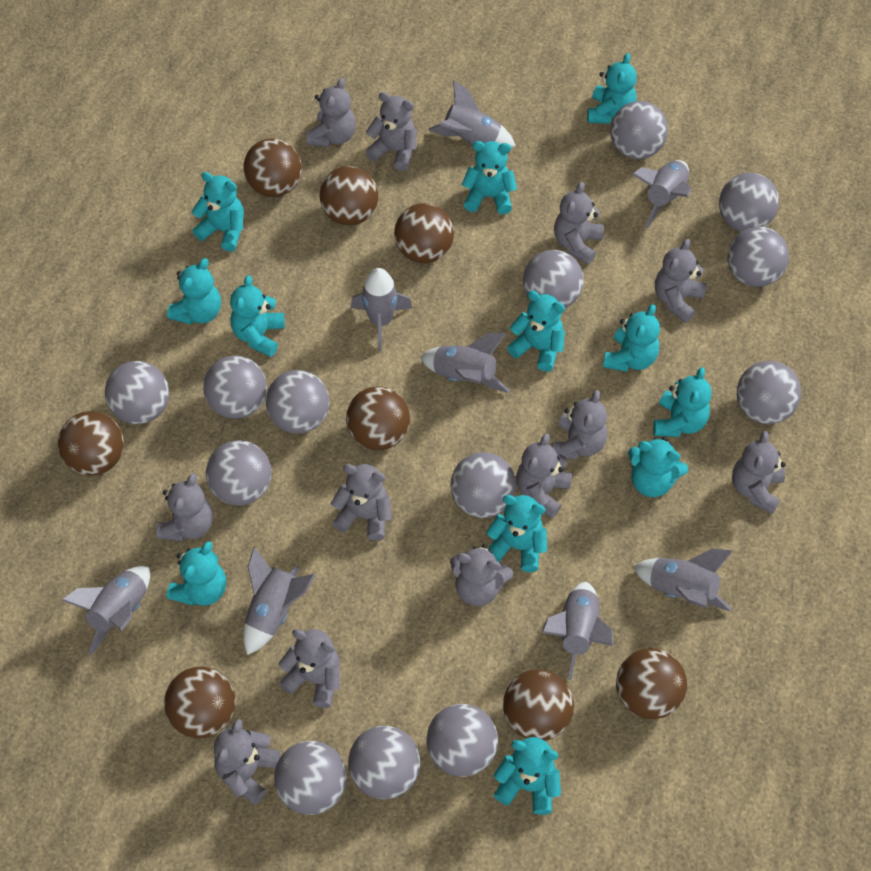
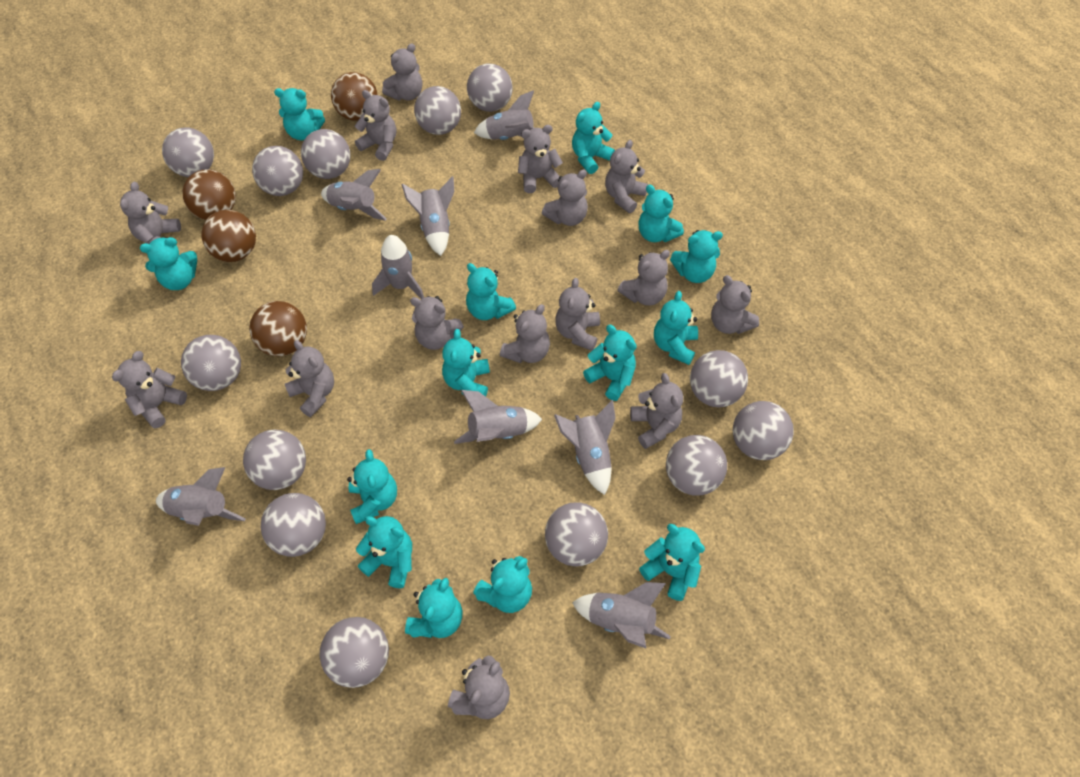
brown ball: [58,411,124,476] [164,667,235,738] [244,138,302,197] [320,166,378,226] [346,386,410,450] [394,203,454,263] [503,669,574,741] [616,648,687,719] = 8 -> [183,170,236,220] [202,210,256,262] [249,301,307,356] [331,72,378,121] = 4
grey teddy bear: [156,473,213,541] [214,719,280,805] [279,629,340,708] [306,78,356,147] [331,464,392,541] [365,92,417,171] [450,544,513,606] [516,433,572,519] [552,390,607,459] [554,182,604,265] [655,239,707,323] [732,431,785,514] = 12 -> [112,351,187,428] [120,182,181,244] [285,340,334,417] [355,90,396,161] [382,43,422,101] [410,296,464,350] [448,656,510,719] [500,304,550,363] [518,125,563,193] [542,170,588,226] [555,278,600,351] [605,140,648,213] [618,250,670,306] [630,373,683,449] [711,275,759,334] = 15
turquoise teddy bear: [166,541,226,606] [167,258,221,325] [192,172,244,252] [230,275,285,357] [462,141,517,215] [486,495,547,572] [494,737,561,815] [507,291,565,372] [587,53,637,124] [603,304,660,372] [628,437,688,497] [653,367,712,437] = 12 -> [140,237,197,290] [274,88,325,140] [347,449,397,524] [356,516,412,588] [405,578,462,638] [442,329,490,397] [466,263,516,320] [473,556,532,613] [572,102,615,174] [583,325,637,401] [638,185,684,242] [639,524,705,601] [654,291,698,365] [670,230,723,283] = 14

